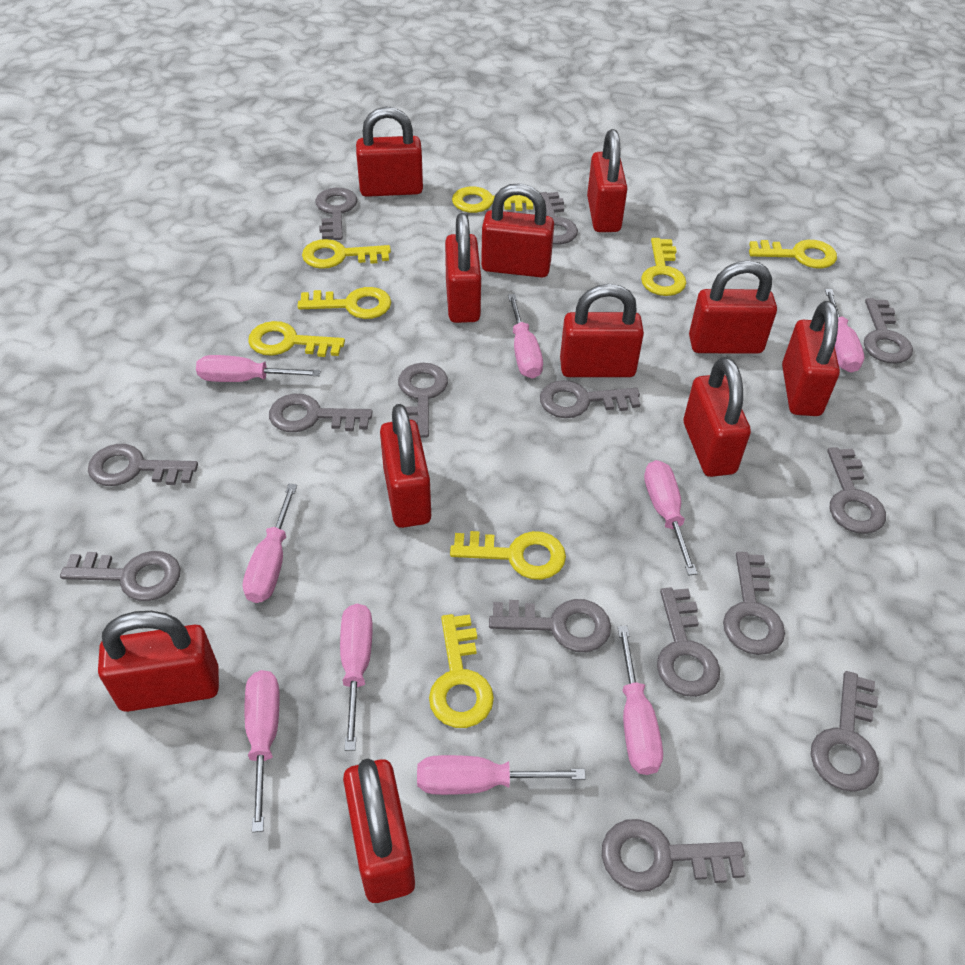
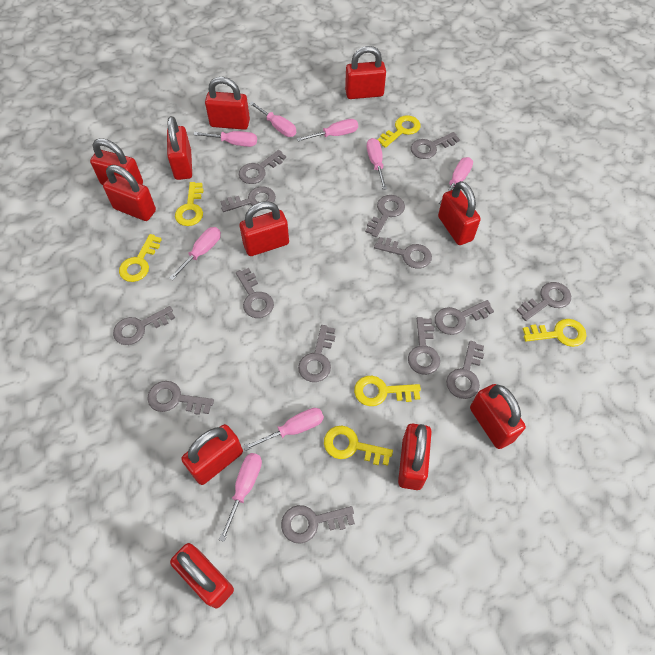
pink screwdriver: [196,355,321,382] [243,484,297,603] [245,670,280,832] [340,604,373,751] [417,755,586,795] [508,294,543,379] [618,626,663,775] [644,460,698,576] [825,289,864,373] = 9 -> [169,227,221,280] [193,131,257,147] [219,453,262,542] [243,408,324,451] [249,102,296,137] [297,119,358,141] [367,138,387,190] [439,157,473,204] = 8
yellow key: [248,321,345,357] [298,287,391,319] [302,239,391,269] [429,614,494,728] [450,531,566,580] [452,187,533,213] [641,238,686,296] [749,240,837,268] = 8 -> [119,234,162,282] [175,182,204,226] [324,426,393,466] [354,376,421,406] [378,115,421,148] [523,319,587,347] = 6

